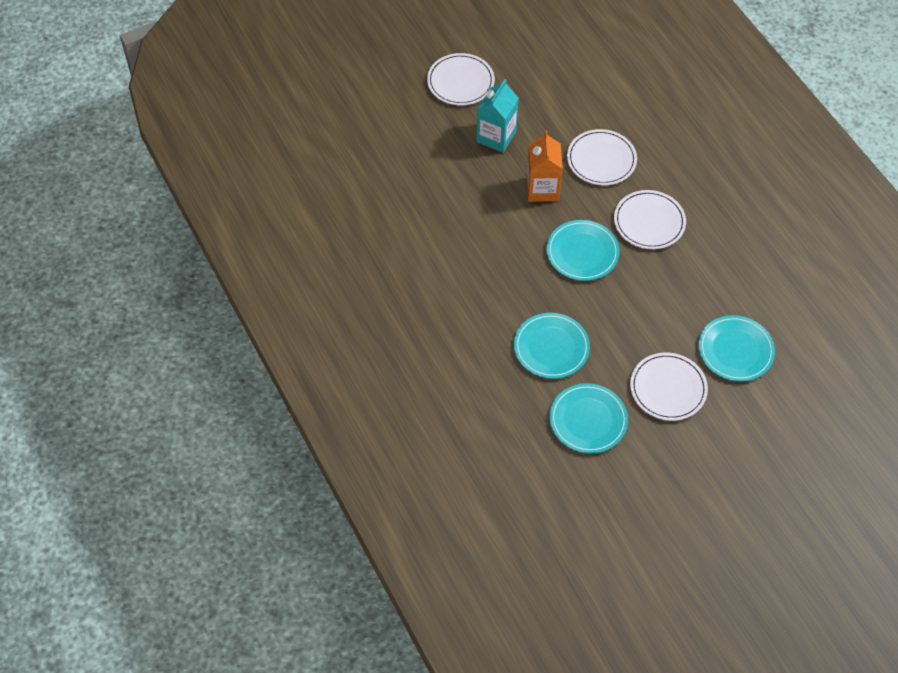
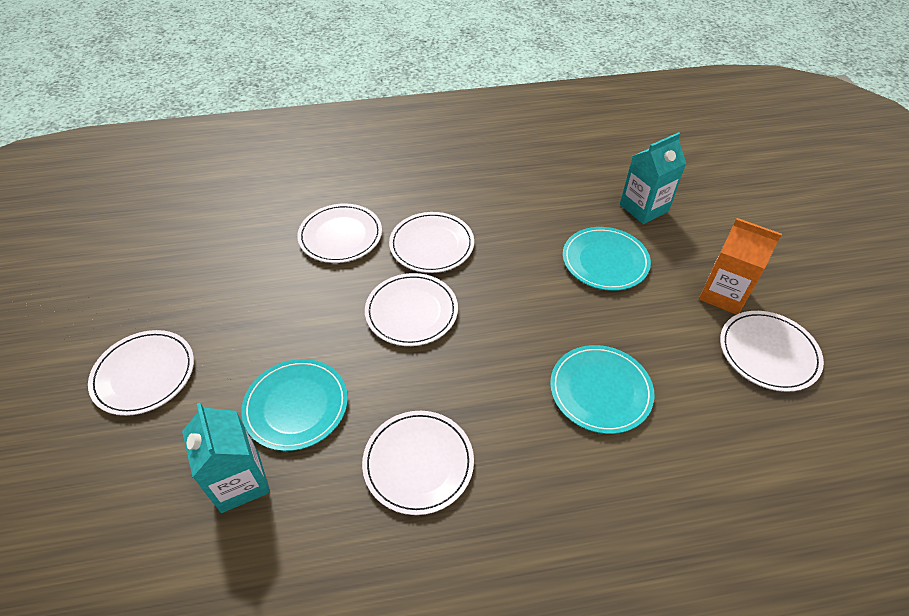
turquoise carton: [477,79,519,152] = 1 -> [182,403,270,513] [620,132,686,224] = 2
turquoise plate: [514,313,590,379] [546,220,620,281] [550,383,628,453] [699,315,775,382] = 4 -> [241,359,348,451] [550,345,654,434] [563,227,651,291] = 3
white plate: [427,53,495,105] [567,129,637,185] [614,190,686,249] [630,353,708,421] = 4 -> [88,330,194,416] [297,203,382,263] [362,411,474,515] [365,273,458,346] [389,212,474,273] [720,311,824,392] = 6

